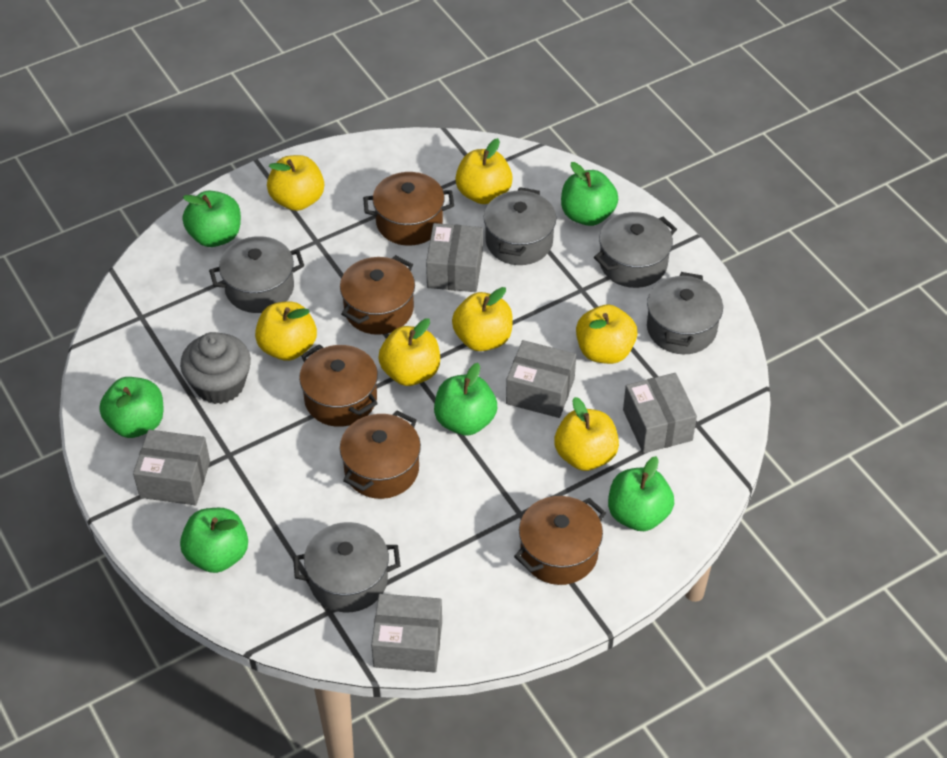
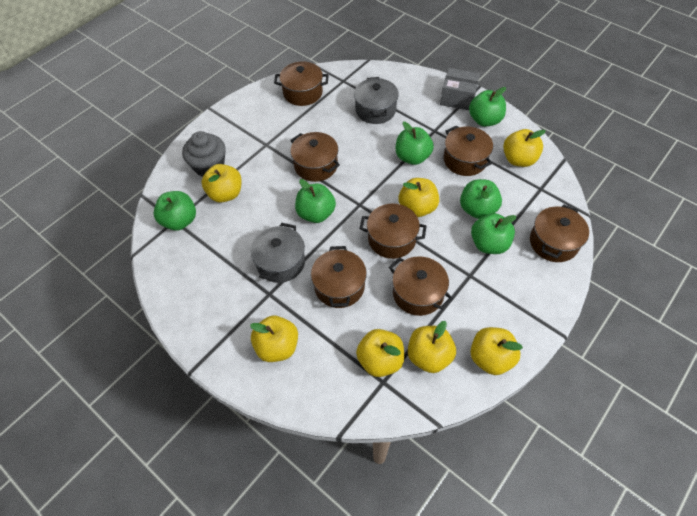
brown pot: [299,344,378,427] [340,255,415,335] [340,411,421,499] [363,172,454,245] [514,496,606,585] = 5 -> [274,61,329,106] [290,132,340,182] [311,246,367,308] [359,204,427,259] [389,256,453,316] [443,126,493,176] [530,204,589,262] = 7
grey box: [133,430,210,505] [371,594,442,673] [426,223,483,292] [506,340,576,418] [623,373,697,453] = 5 -> [440,68,480,110] = 1
grey pot: [209,236,304,313] [293,522,401,613] [484,187,556,265] [594,212,677,288] [647,272,723,354] = 5 -> [251,223,305,283] [354,77,399,124] = 2

